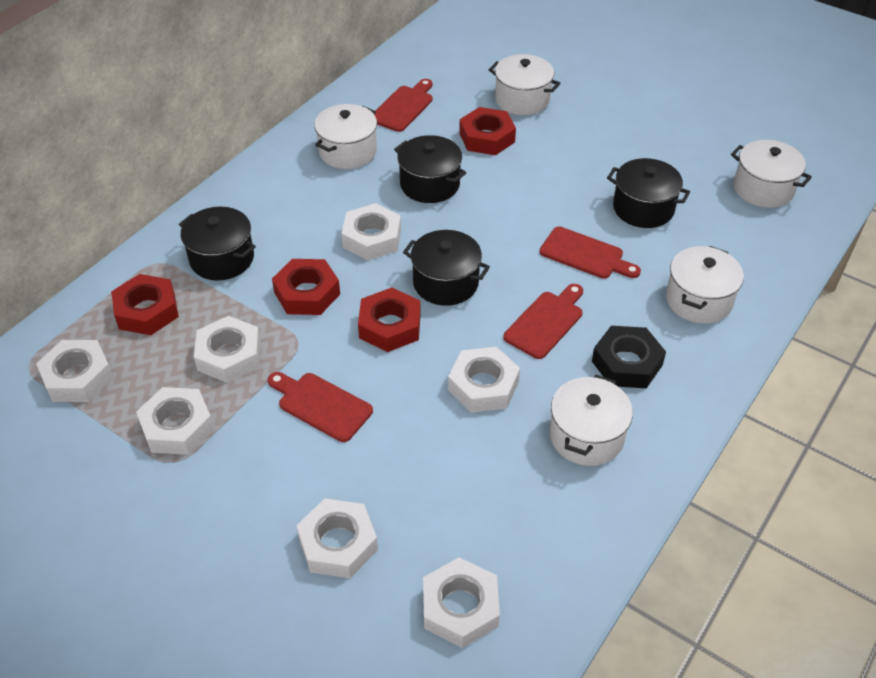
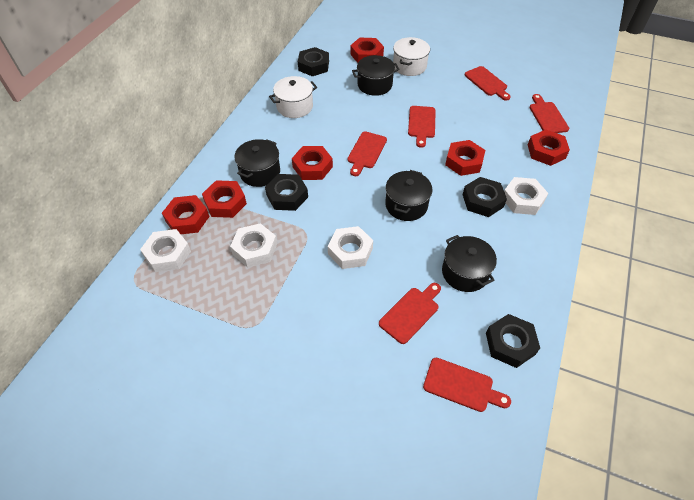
black nut: [592,326,666,388] = 1 -> [265,174,308,211] [298,47,329,76] [463,177,507,217] [486,314,540,368] = 4
red cutting board: [268,372,373,442] [375,79,433,132] [503,284,583,359] [540,227,641,279] = 4 -> [347,131,387,176] [379,283,441,344] [408,106,436,148] [423,358,511,412] [465,66,511,101] [529,94,569,133] = 6
red nut: [111,274,179,335] [272,259,340,315] [358,288,421,352] [459,107,516,155] = 4 -> [162,195,210,234] [202,180,247,218] [292,146,333,180] [350,37,384,63] [445,140,485,176] [528,130,570,166] = 6
white nut: [36,340,114,402] [136,387,214,455] [194,316,261,383] [296,498,378,578] [342,203,401,260] [423,557,500,648] [448,347,520,413] = 7 -> [140,229,191,272] [230,223,277,267] [328,226,373,269] [504,177,548,215] = 4
white pot: [314,104,377,169] [489,54,560,115] [550,375,633,466] [666,246,744,324] [731,140,812,208] = 5 -> [269,76,317,118] [393,37,430,76] = 2

